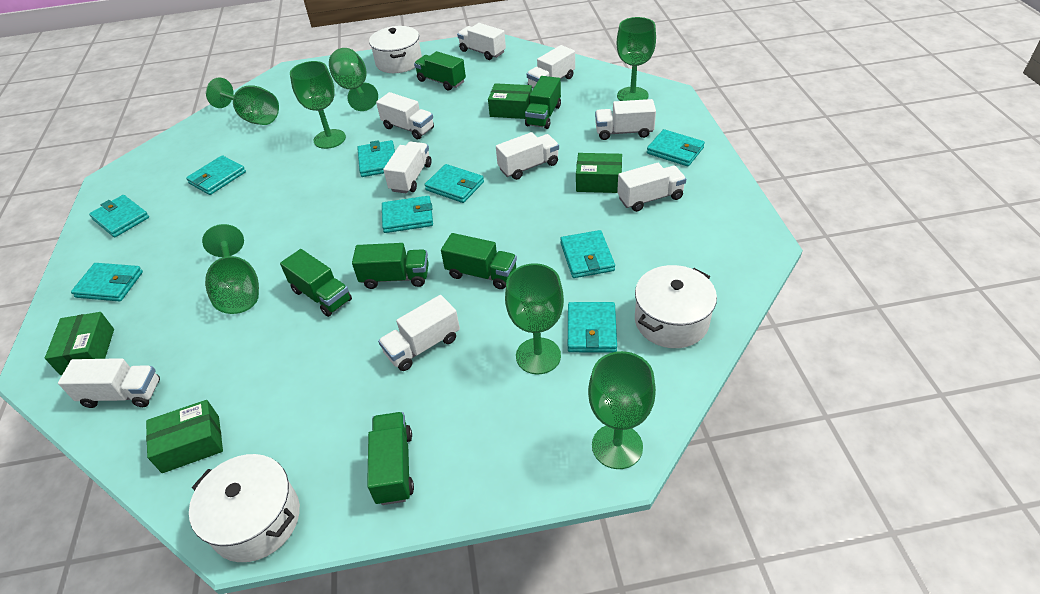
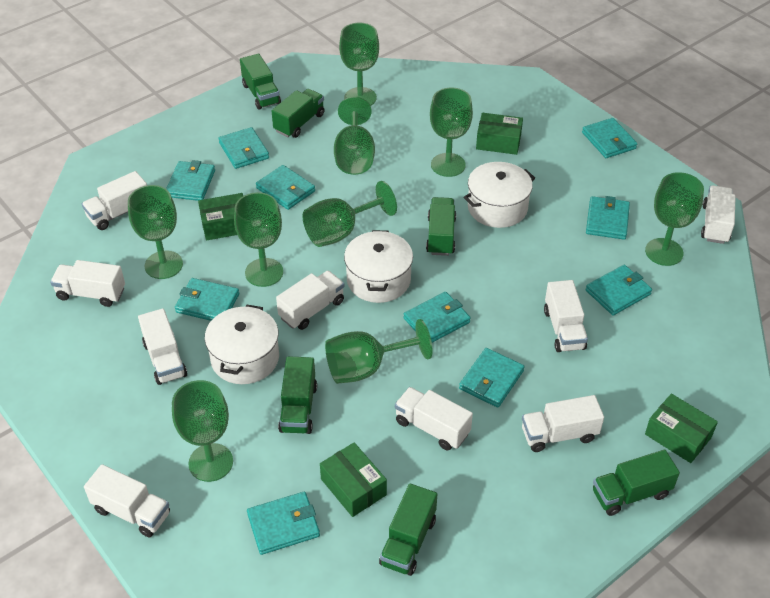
green goblet: [202,224,259,314] [206,78,279,125] [290,61,346,149] [329,48,378,111] [505,263,564,374] [588,351,656,469] [617,17,656,101] = 7 -> [128,185,183,279] [172,380,233,482] [234,192,283,287] [302,181,397,247] [325,319,432,384] [334,97,375,175] [339,23,379,106] [430,88,473,177] [645,172,704,266] = 9
turquoise wallet: [71,263,143,302] [89,195,149,237] [186,155,246,195] [357,140,395,177] [382,196,433,233] [424,164,484,203] [560,230,615,278] [568,302,617,352] [647,129,705,166] = 9 -> [166,160,215,201] [175,278,239,321] [218,127,269,169] [247,492,320,555] [256,165,315,210] [403,292,471,343] [459,348,525,407] [582,118,637,158] [585,265,652,315] [586,196,630,240] = 10

